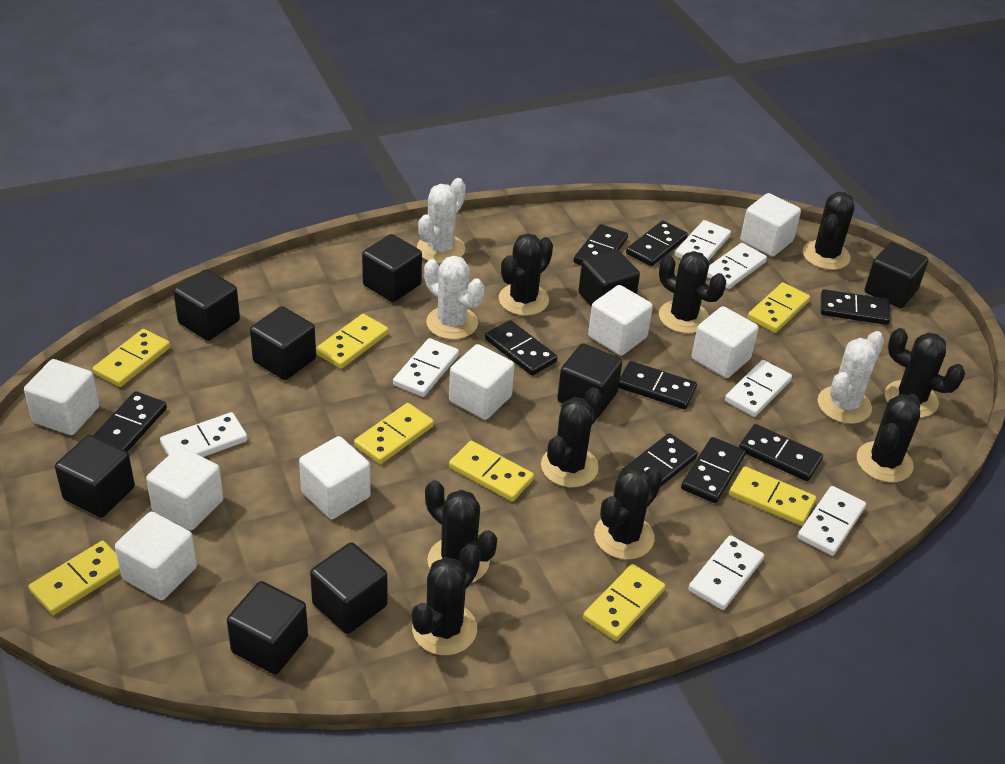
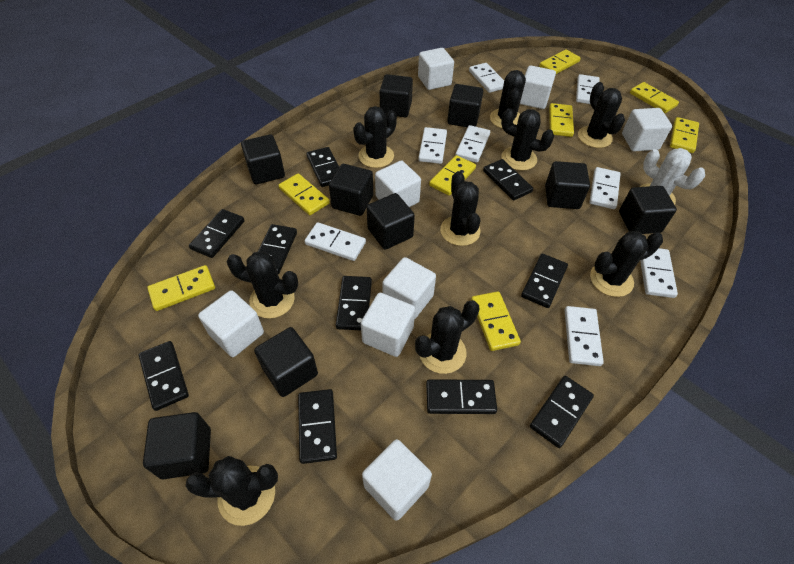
black domino: [93,391,167,452] [485,320,557,376] [574,224,628,265] [618,361,697,409] [621,433,698,487] [626,221,688,266] [681,437,746,503] [739,424,823,481] [821,289,890,325] = 9 -> [139,341,189,411] [189,209,245,258] [258,224,297,274] [298,389,337,464] [306,147,339,187] [336,276,372,330] [426,379,497,414] [483,159,533,201] [521,254,568,308] [530,376,594,448] = 10
white cactus: [417,178,466,264] [424,256,484,340] [818,331,884,424] = 3 -> [640,148,705,205] = 1
white domino: [160,412,248,457] [393,338,459,397] [675,220,731,261] [688,535,764,610] [707,243,767,289] [725,360,792,417] [797,486,866,556] = 7 -> [305,222,366,261] [418,127,447,164] [455,125,490,163] [469,63,504,93] [565,306,604,366] [576,74,600,104] [590,167,621,209] [640,248,678,298] = 8

